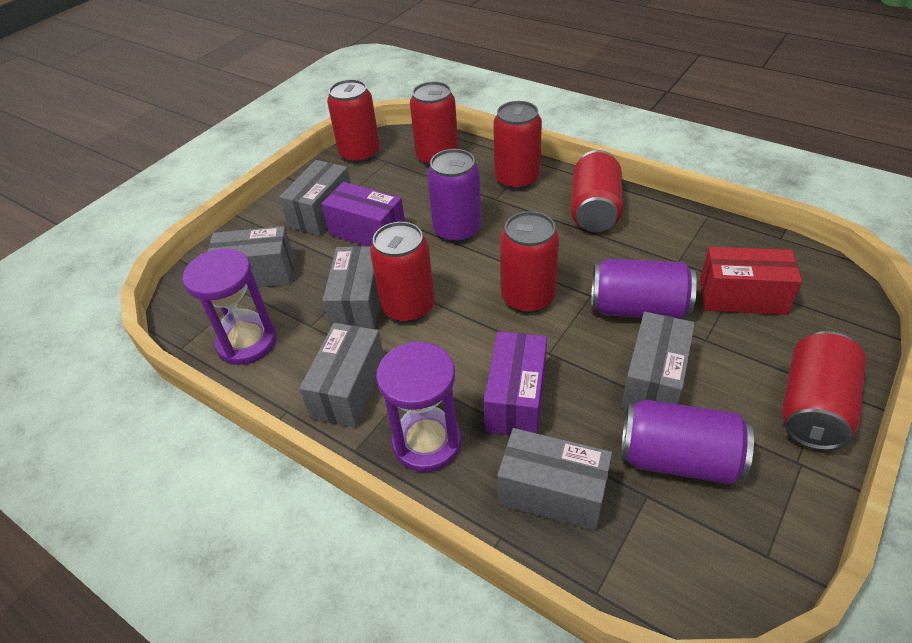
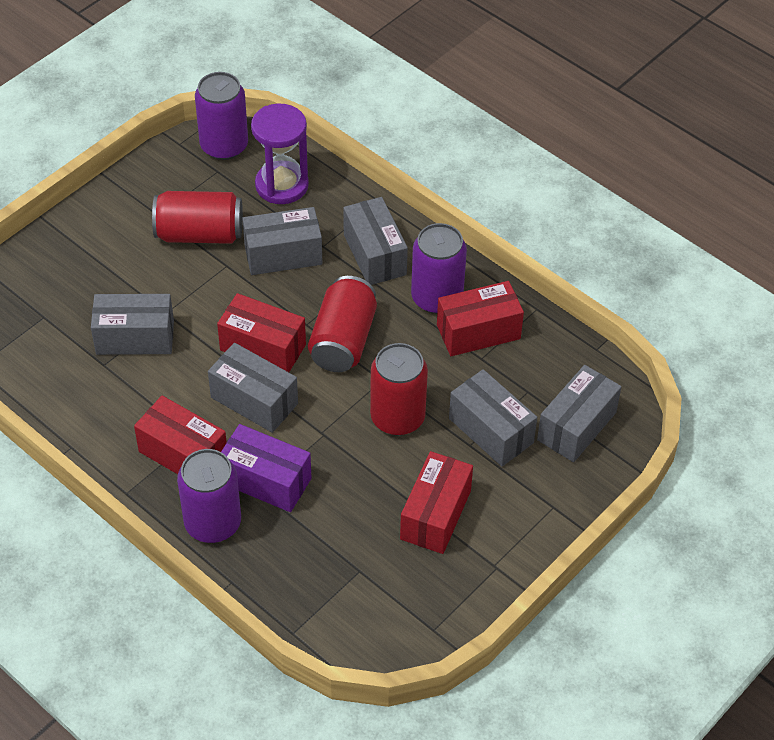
purple box: [322,182,405,247] [484,331,547,435] = 2 -> [221,424,311,512] = 1
purple hourglass: [182,249,277,365] [376,342,462,472] = 2 -> [251,104,309,204] = 1
red box: [700,247,802,315] = 1 -> [134,396,227,474] [217,293,306,372] [400,451,473,554] [437,281,524,356] = 4
red can: [327,79,380,163] [370,222,435,323] [410,81,458,166] [493,101,542,190] [500,211,559,313] [571,150,623,232] [782,331,866,451] = 7 -> [152,191,243,244] [308,276,377,372] [370,343,428,435] = 3

